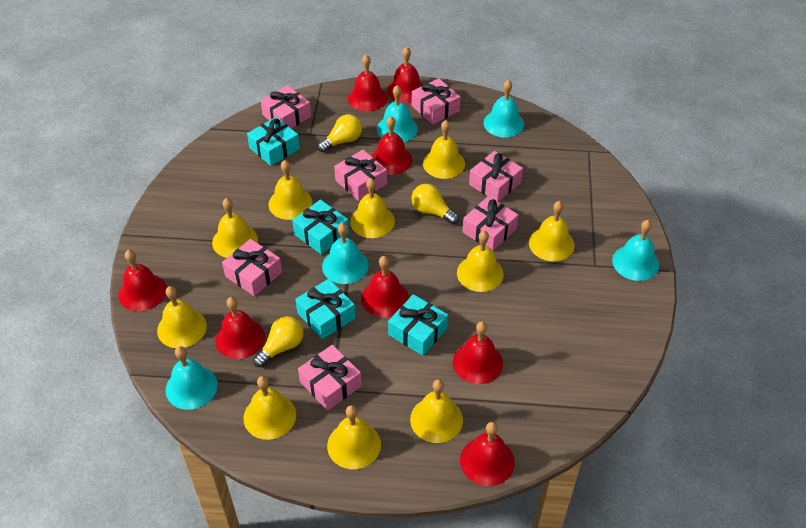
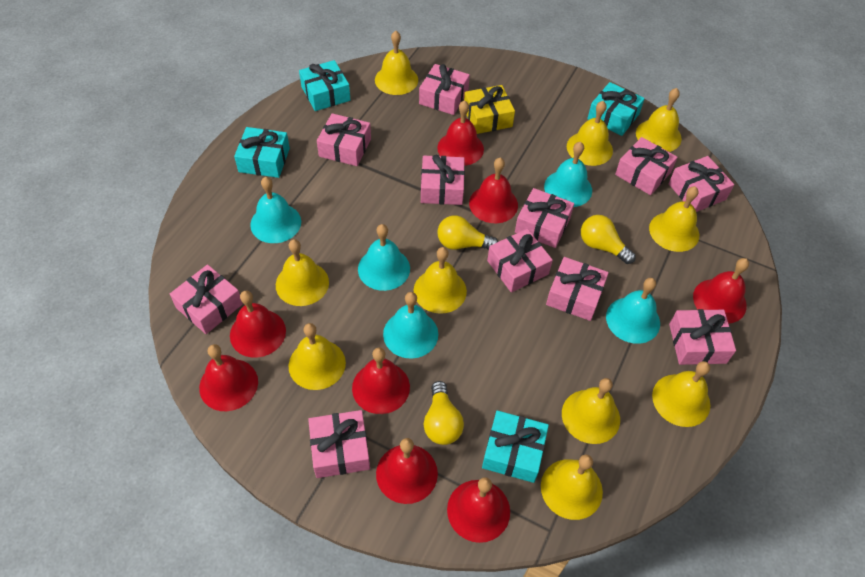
pink gift: [222,239,282,296] [261,85,311,128] [298,345,362,411] [334,150,387,201] [412,78,460,125] [462,197,518,251] [469,151,523,202] = 7 -> [170,264,243,334] [308,410,370,478] [317,113,371,166] [419,64,470,115] [421,155,465,205] [487,229,553,292] [515,188,574,248] [546,257,609,321] [615,137,678,195] [669,156,734,212] [669,309,736,365] = 11
yellow gift: none = 0 -> [464,85,515,134] = 1

